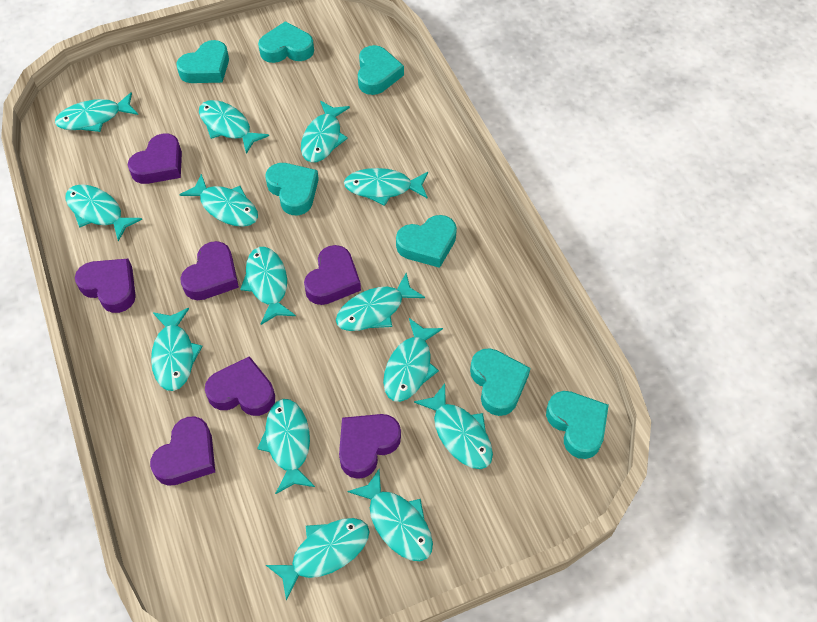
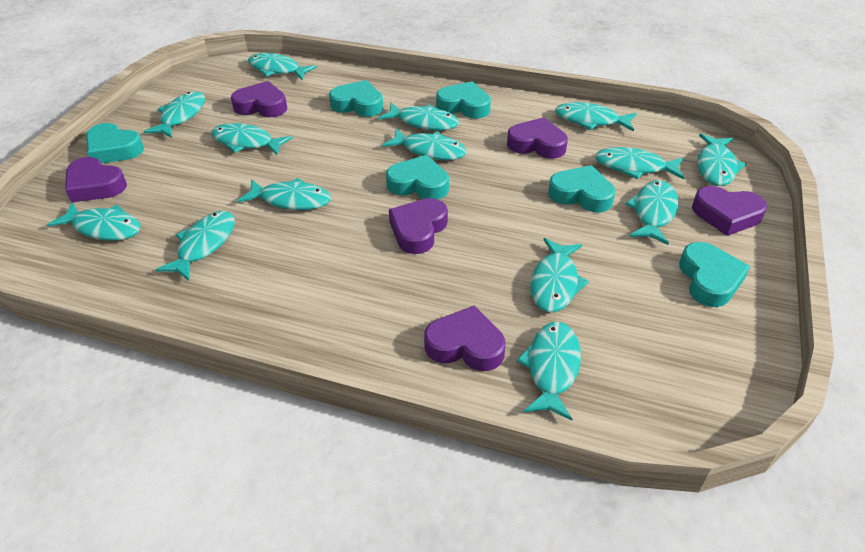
purple heart: [75,259,136,313] [128,133,182,184] [150,416,215,486] [181,241,239,300] [205,356,275,416] [304,245,361,305] [339,414,401,479] = 7 -> [65,157,127,203] [231,81,287,117] [389,198,448,254] [424,305,505,371] [507,117,568,159] [692,186,767,236] = 6
turquoise heart: [177,40,229,83] [258,21,314,63] [265,163,319,215] [358,45,404,95] [396,215,457,268] [470,348,530,416] [546,391,609,459] = 7 -> [86,123,144,163] [329,80,383,117] [386,155,449,199] [436,81,491,119] [548,165,615,213] [679,242,750,307] = 6

